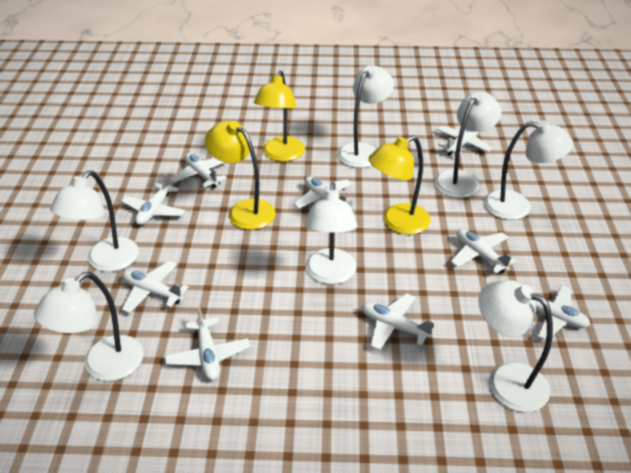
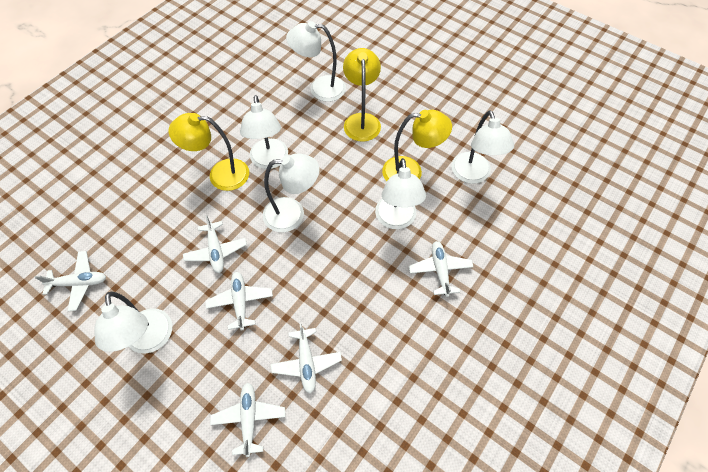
white lamp: [34,272,144,381] [50,171,139,272] [304,182,358,284] [337,65,394,168] [434,91,502,198] [478,280,553,412] [484,120,574,220] = 7 -> [95,292,172,354] [240,95,288,169] [263,153,319,232] [286,21,346,102] [375,158,426,229] [451,110,514,184] = 6
white plane: [121,173,185,225] [122,261,189,313] [165,307,250,380] [170,153,227,188] [294,176,353,209] [362,293,435,350] [437,126,492,155] [451,229,516,274] [523,284,591,340] = 9 -> [35,251,106,311] [183,215,247,273] [206,272,273,331] [210,383,286,457] [271,323,342,394] [409,241,473,297] = 6

